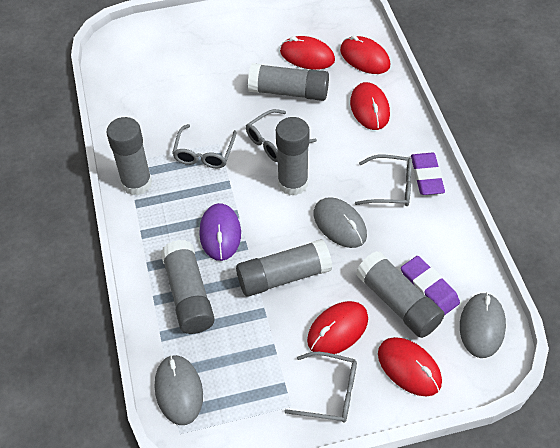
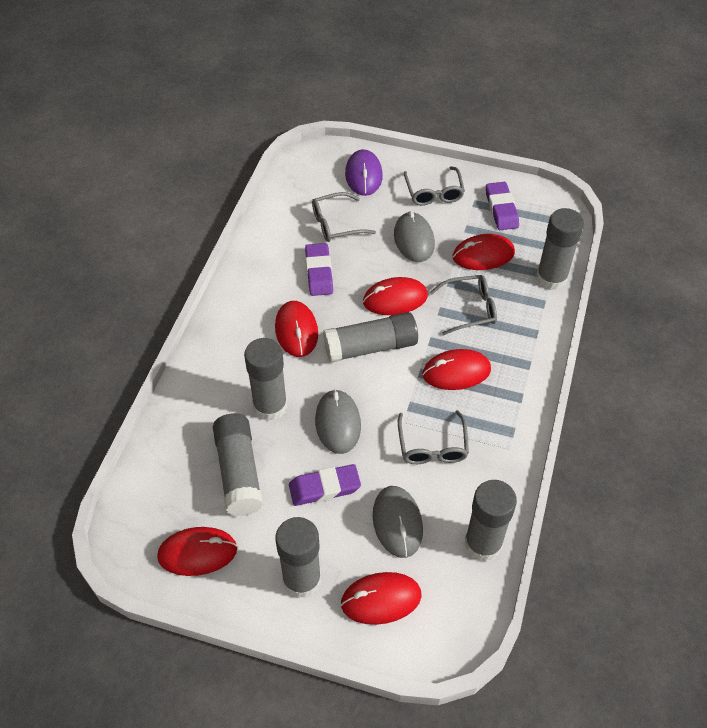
purple eraser: [401,256,460,315] [411,153,445,195] = 2 -> [289,464,361,506] [305,243,333,296] [486,182,519,230] = 3
red mouse: [280,36,335,70] [307,301,368,354] [340,35,390,74] [350,82,390,130] [378,337,442,397] = 5 -> [157,527,237,576] [275,301,318,357] [341,572,422,625] [363,277,428,315] [422,349,491,390] [453,234,515,270] = 6

